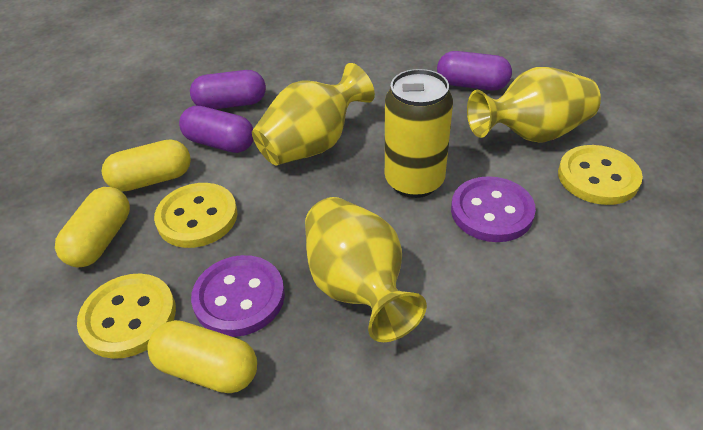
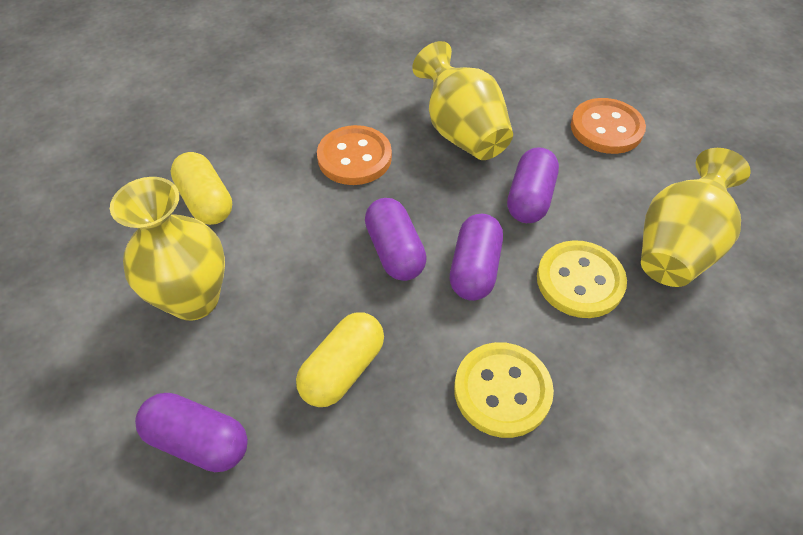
orange button: none = 0 -> [317,125,392,185] [571,98,646,154] = 2
purple button: [191,255,285,337] [451,176,536,242] = 2 -> none = 0
purple capsule: [179,106,253,153] [190,70,266,109] [437,51,512,91] = 3 -> [135,393,248,472] [365,198,427,281] [450,214,503,301] [507,147,559,223] = 4
yellow button: [77,273,176,359] [154,183,238,248] [558,145,643,205] = 3 -> [454,342,554,438] [537,240,627,318] = 2
yellow can: [385,69,453,198] = 1 -> none = 0
yellow capsule: [55,187,130,267] [102,139,191,191] [147,320,257,393] = 3 -> [170,152,232,225] [296,313,384,407] = 2

